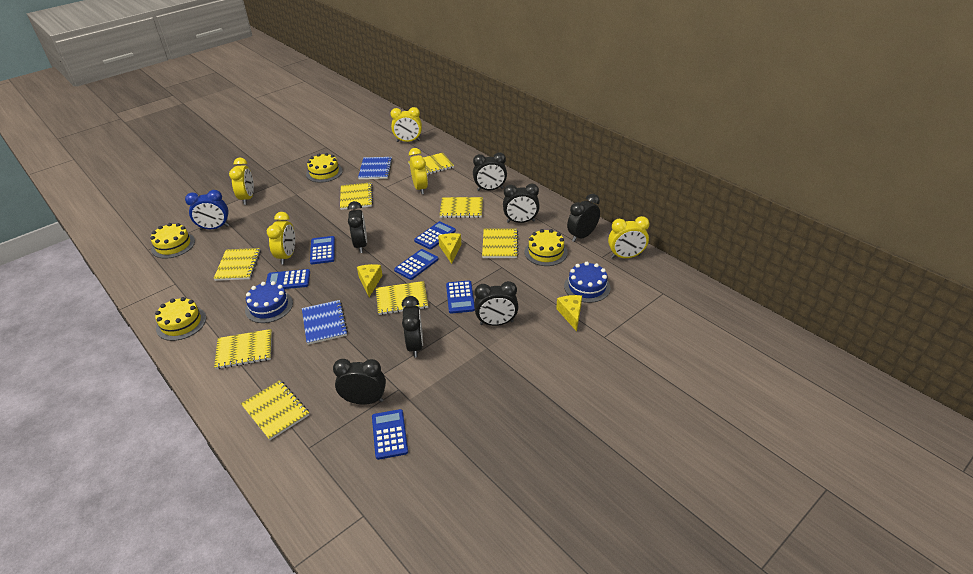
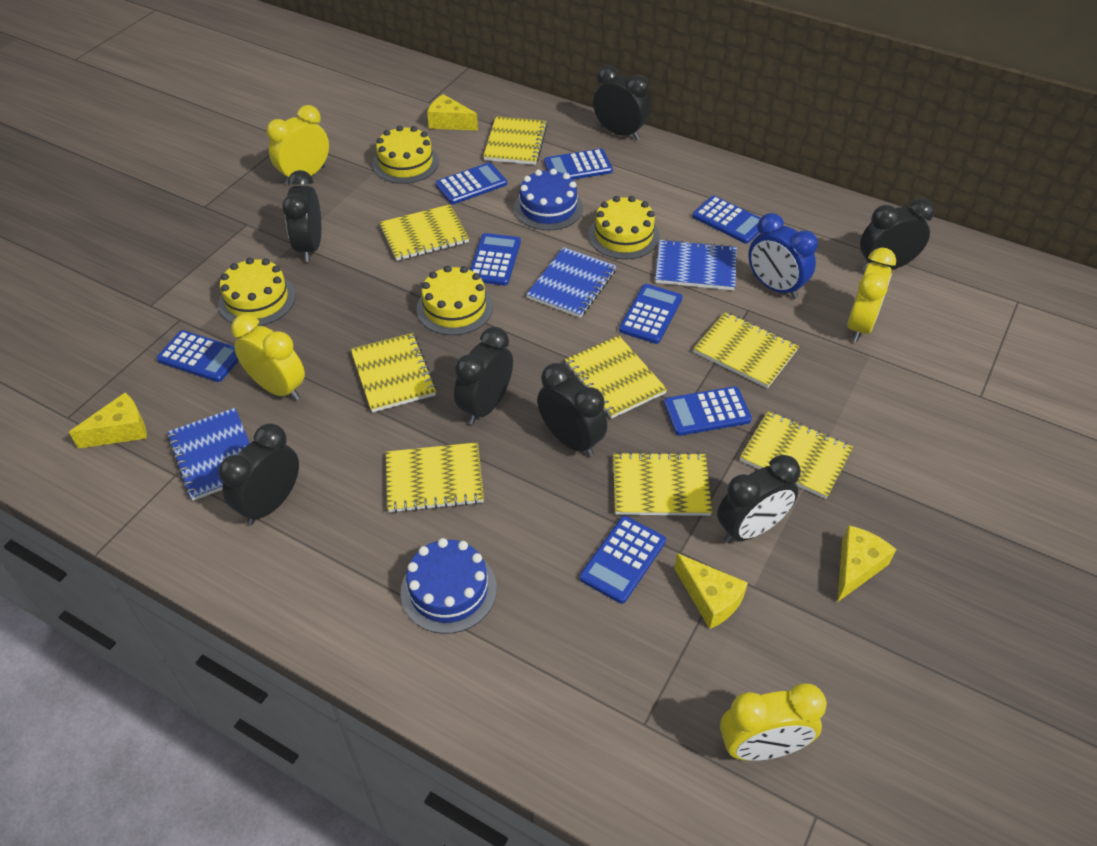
blue calculator: [266,269,310,289] [310,236,335,264] [372,409,408,460] [394,249,439,280] [414,221,456,249] [446,280,475,314] = 6 -> [157,330,239,382] [435,162,507,204] [470,233,521,286] [544,149,613,180] [580,516,666,604] [619,284,682,344] [664,386,752,436] [692,196,761,244] = 8
blue notebook: [302,300,348,345] [358,157,393,179] = 2 -> [167,408,250,501] [526,247,616,318] [655,239,737,290] = 3
yellow cheese: [357,264,383,297] [438,233,461,264] [556,295,582,331] = 3 -> [69,393,147,449] [427,94,478,130] [674,553,748,629] [837,525,896,602] = 4
yellow clock: [229,158,254,205] [267,212,295,265] [390,107,422,142] [409,148,428,194] [608,216,650,258] = 5 -> [231,314,305,401] [266,105,329,185] [720,683,827,761] [847,248,896,342] = 4

